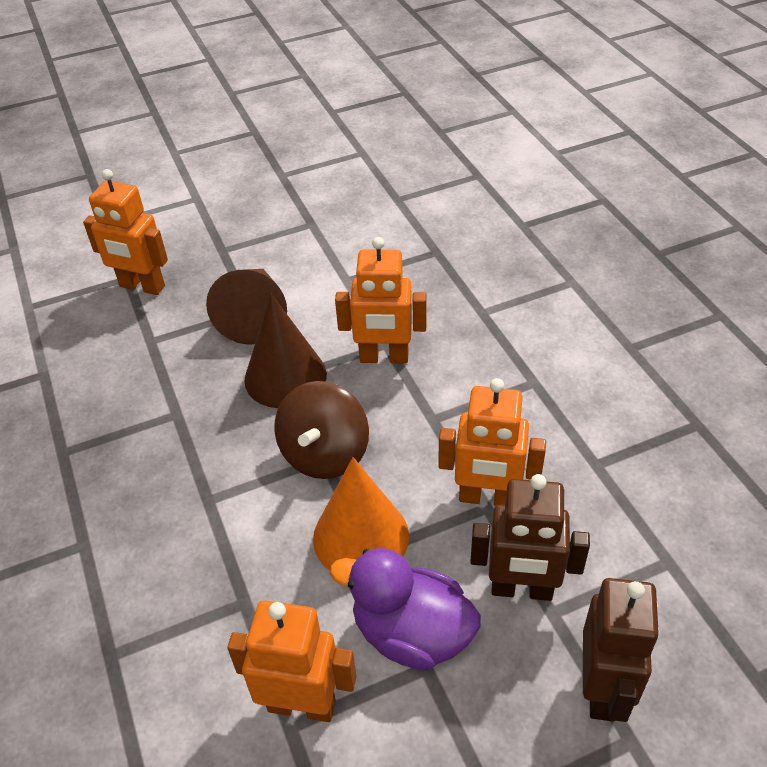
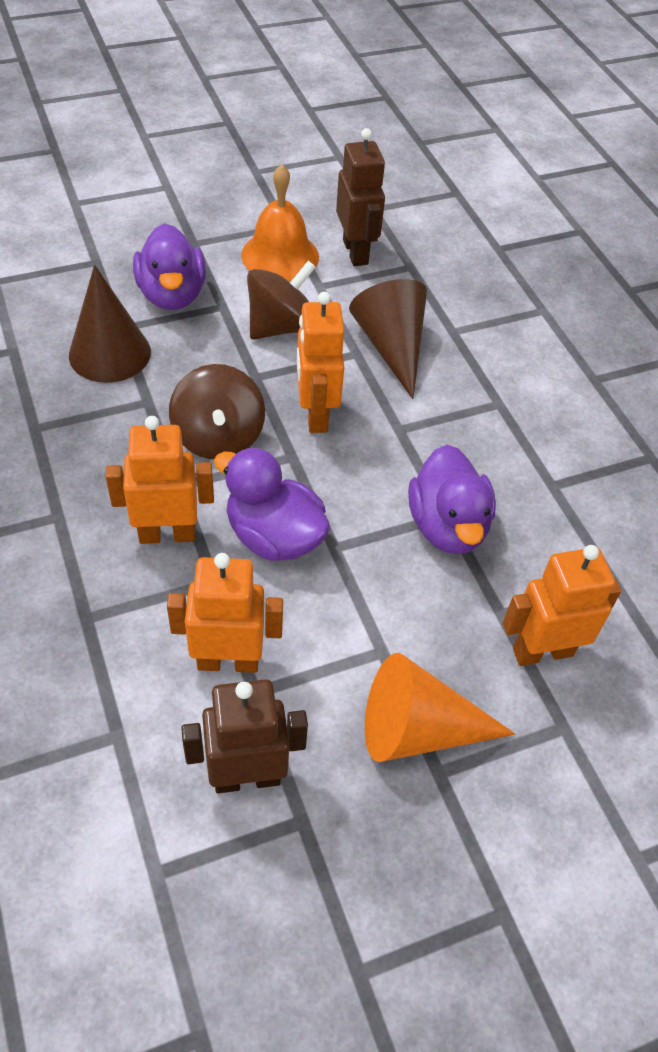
brown spinning top: [274,381,369,479] = 1 -> [169,364,265,459] [247,260,316,340] = 2
orange bell: none = 0 -> [241,165,319,281] = 1
purple duck: [330,548,481,670] = 1 -> [133,223,206,310] [214,447,330,561] [408,445,496,554] = 3

